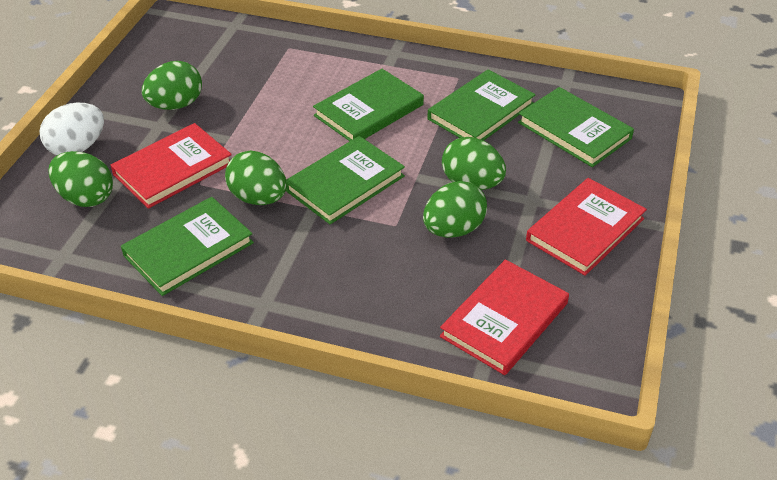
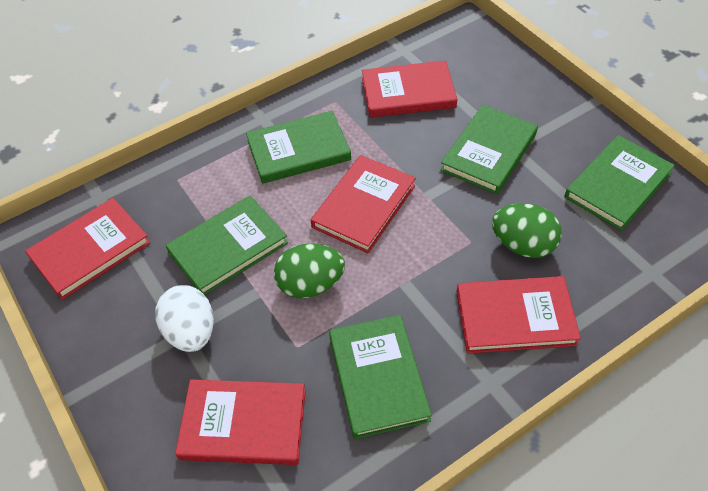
green egg: [49,151,113,207] [142,61,202,110] [225,151,287,205] [423,181,487,238] [442,137,506,190] = 5 -> [274,244,345,298] [492,203,562,258] = 2
red book: [111,123,232,209] [440,260,569,375] [526,178,647,276] = 3 -> [25,198,150,300] [175,379,306,465] [311,155,416,253] [362,60,457,118] [457,276,581,354] = 5

